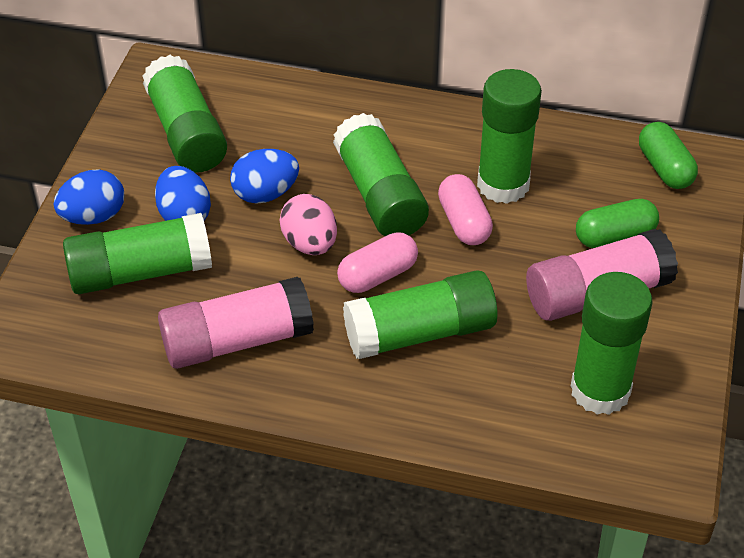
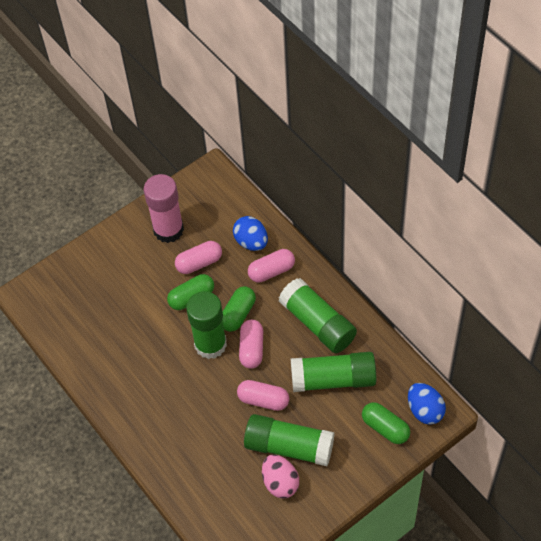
blue egg: [54,169,124,225] [155,166,211,221] [230,149,299,204] = 3 -> [233,216,268,251] [408,383,446,425] = 2
green capsule: [576,199,659,248] [639,122,698,189] = 2 -> [167,274,214,310] [222,286,256,332] [362,402,410,444] = 3
green glue stick: [63,213,212,294] [142,55,227,173] [333,113,429,236] [343,270,497,359] [477,69,542,204] [571,272,652,415] = 6 -> [186,291,227,359] [244,414,334,466] [279,278,357,353] [291,352,376,392] = 4
pink capsule: [337,232,418,293] [438,174,493,245] = 2 -> [175,241,222,274] [237,380,289,411] [239,320,263,369] [248,249,295,283] = 4
pink glue stick: [158,277,314,369] [526,229,678,321] = 2 -> [144,174,184,243] = 1

